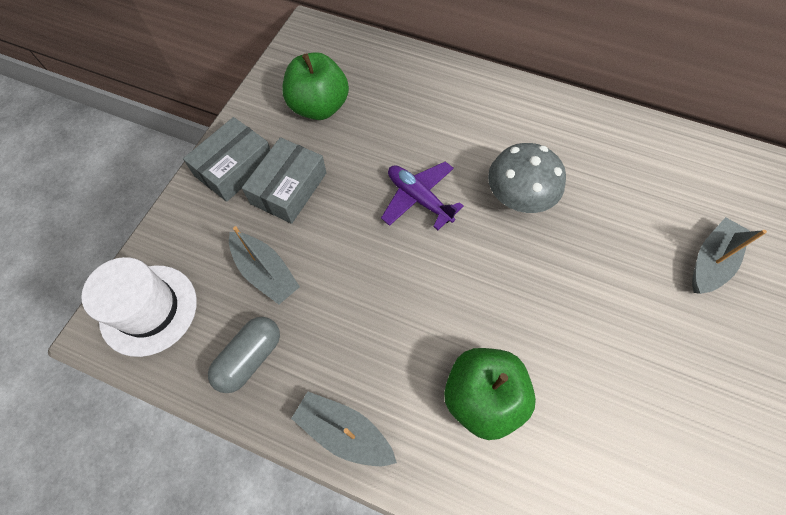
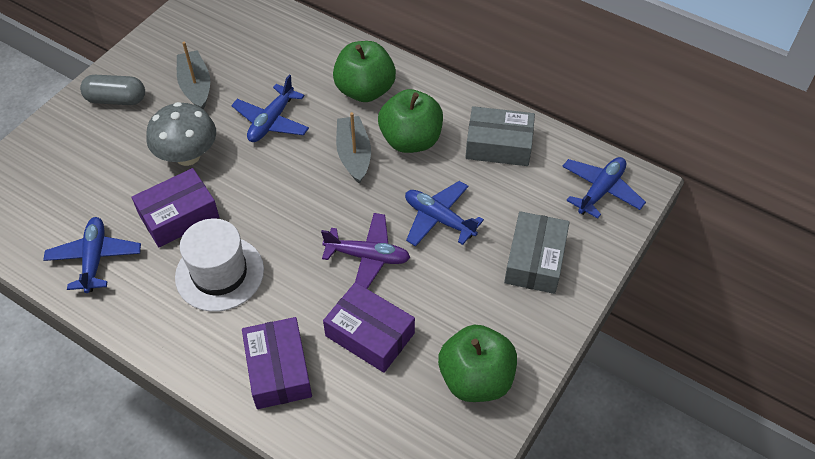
blue plane: none = 0 -> [43,217,141,293] [231,74,309,142] [405,181,484,246] [562,157,646,219] = 4
green apple: [282,52,349,120] [444,348,536,440] = 2 -> [333,41,396,102] [378,89,443,153] [438,325,517,402] = 3
grey boat: [229,226,300,305] [291,392,397,466] [692,217,767,294] = 3 -> [177,42,210,109] [336,112,371,184] = 2
purple box: none = 0 -> [132,168,219,247] [242,317,312,409] [323,282,415,373] = 3

